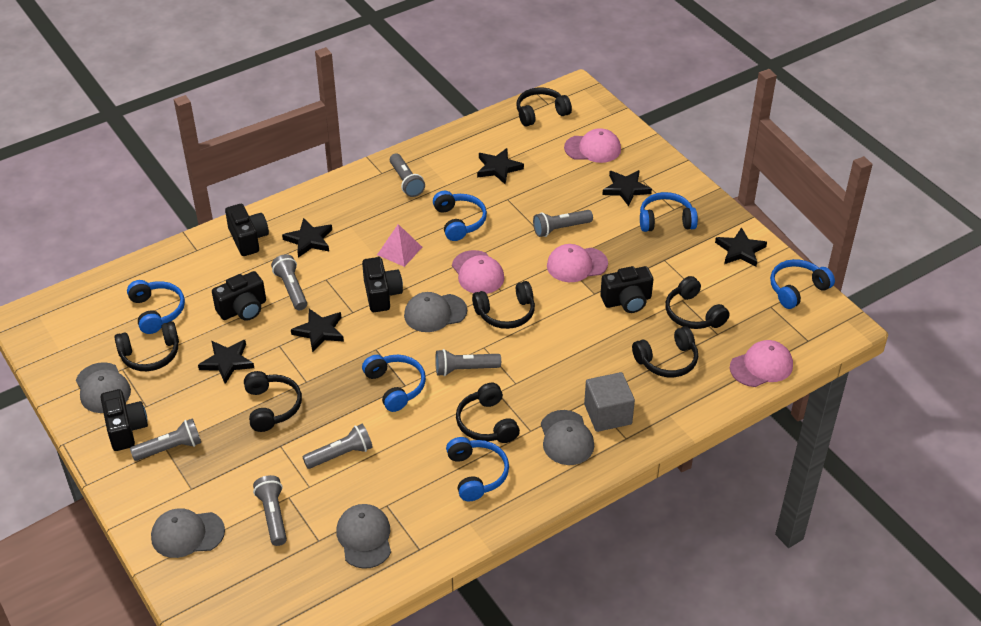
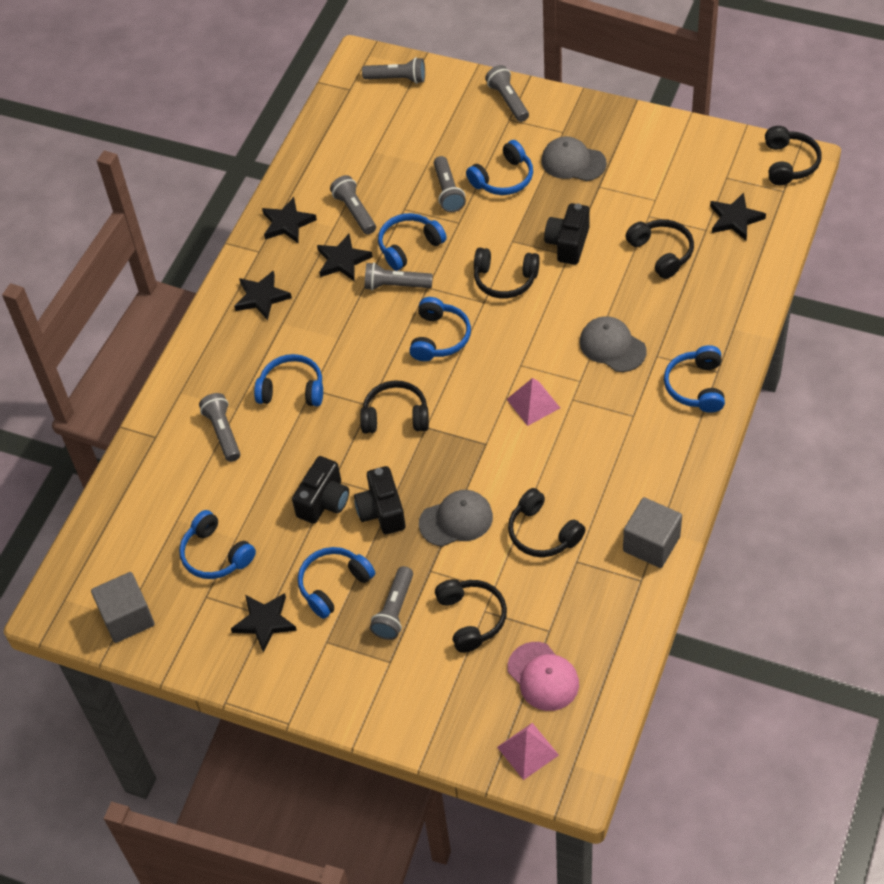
black camera: [100,389,148,451] [212,271,266,321] [225,204,269,256] [362,257,403,312] [600,266,653,313] = 5 -> [292,456,349,524] [354,466,406,535] [544,203,590,265] = 3
black headphones: [114,321,179,371] [244,371,302,432] [456,383,520,443] [472,281,535,329] [516,87,572,126] [632,326,698,377] [665,276,730,329] = 7 -> [360,380,429,433] [435,579,507,653] [474,248,540,298] [508,488,586,557] [626,219,694,279] [765,126,822,186] = 6
black star: [198,340,254,384] [282,218,332,258] [291,309,344,352] [477,148,524,184] [602,170,652,206] [715,227,767,267] = 6 -> [231,593,297,652] [234,270,292,320] [262,197,317,243] [317,234,373,281] [710,193,766,240] = 5
blue headphones: [127,280,185,334] [362,355,426,412] [433,191,487,241] [446,437,509,501] [640,192,698,232] [770,259,835,309] = 6 -> [179,510,256,579] [254,354,323,406] [298,547,375,619] [378,213,447,271] [409,297,471,361] [466,140,533,195] [664,345,725,413] = 7
grey cap: [76,362,131,413] [151,508,225,558] [336,504,391,569] [404,292,467,332] [541,410,594,465] = 5 -> [419,490,493,547] [541,136,607,181] [580,316,646,372] = 3
grey cube: [584,372,635,432] = 1 -> [91,572,155,643] [623,497,682,568] = 2
pink cap: [452,250,504,294] [547,244,608,282] [564,128,621,163] [730,340,793,387] = 4 -> [507,642,579,711] = 1
pink pyramid: [377,224,422,267] = 1 -> [497,723,559,780] [506,378,560,426] = 2

